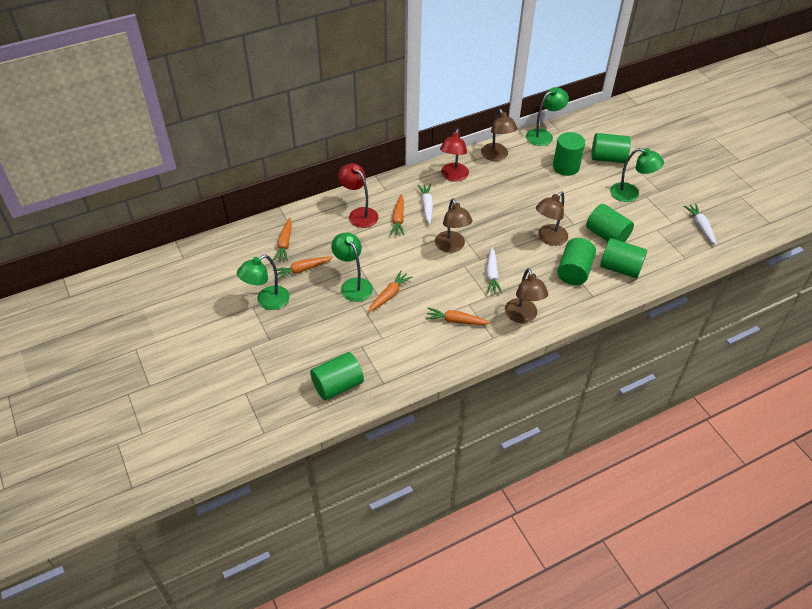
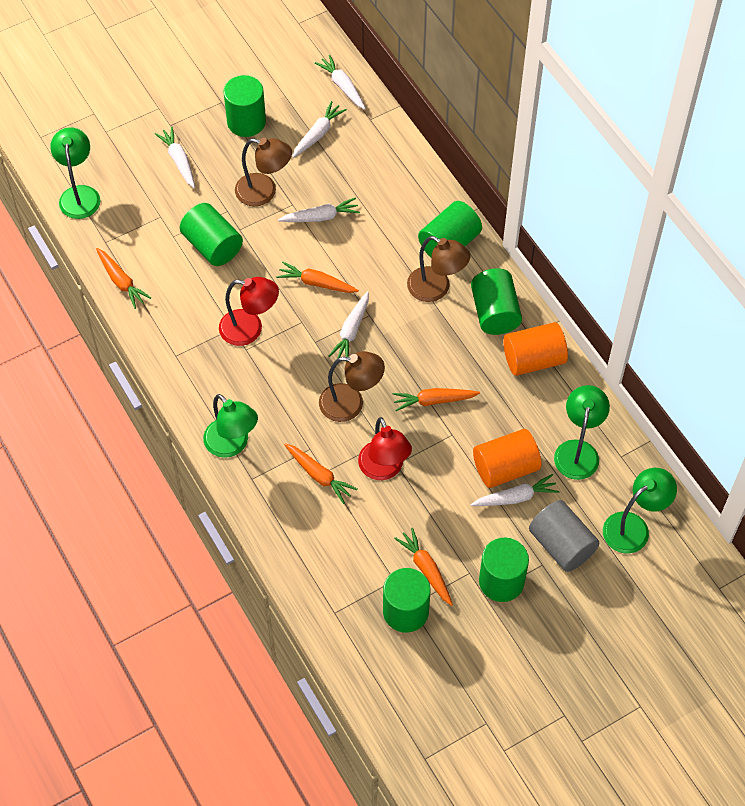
brown lamp: [435,198,472,253] [481,109,518,161] [505,268,548,323] [536,191,568,246] = 4 -> [235,138,292,206] [319,351,385,422] [407,236,470,302] = 3
grey cylinder: none = 0 -> [529,500,599,572] = 1
orange cylinder: none = 0 -> [473,429,542,488] [503,322,568,376] = 2
white carrot: [418,184,433,224] [486,247,502,294] [684,204,717,245] = 3 -> [155,127,195,188] [278,197,360,222] [292,101,347,158] [315,55,366,110] [329,291,369,362] [471,474,560,506] = 6

